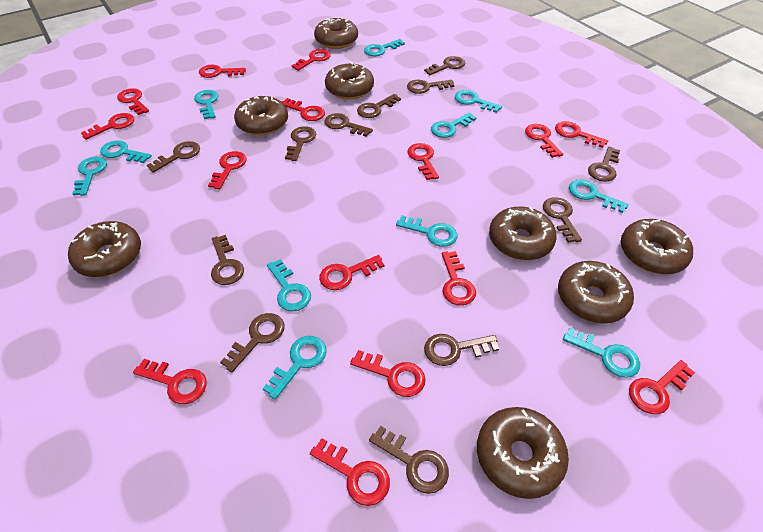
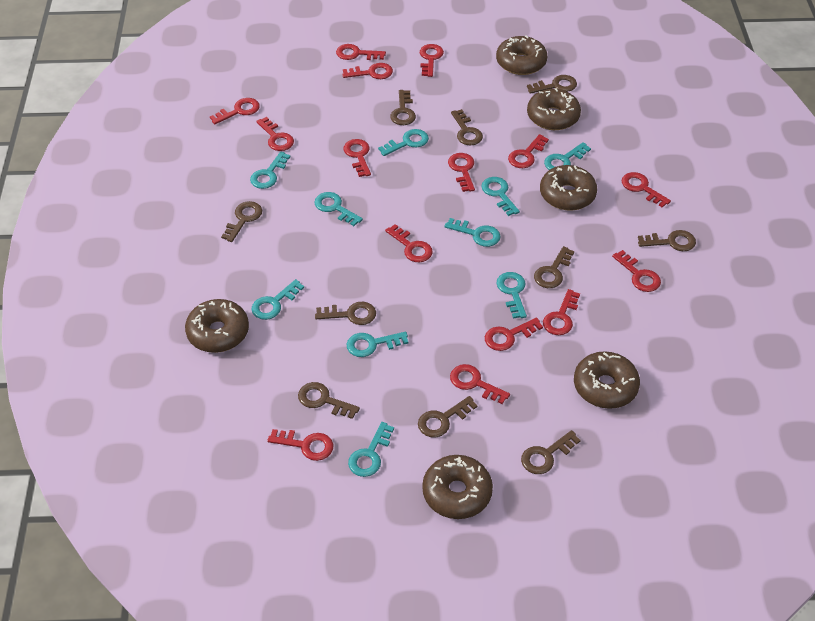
brown donut: [68,221,141,277] [234,96,288,135] [314,17,358,49] [325,62,374,99] [477,407,569,499] [489,207,557,260] [558,261,634,323] [621,219,693,274] = 8 -> [185,299,249,353] [422,455,493,519] [496,35,547,75] [527,88,581,130] [540,165,597,211] [574,351,640,409] = 6
brown key: [147,141,200,173] [211,235,244,285] [220,313,285,373] [285,126,316,161] [324,113,373,137] [357,94,401,118] [369,426,449,494] [407,80,454,94] [424,56,465,75] [424,334,499,366] [543,197,582,243] [588,146,620,182] = 12 -> [221,201,262,242] [298,382,360,419] [315,302,376,325] [390,90,416,125] [418,396,478,437] [451,109,483,145] [521,430,581,474] [527,75,577,94] [534,246,574,288] [638,230,696,251] = 10
turquoise key: [72,157,107,196] [100,140,152,163] [194,90,219,119] [263,336,327,400] [267,259,311,312] [364,39,405,56] [396,215,458,247] [431,113,476,138] [455,90,502,113] [563,328,640,378] [569,180,629,213] = 11 -> [250,151,291,189] [252,279,304,320] [314,192,363,226] [347,332,408,357] [348,422,394,477] [378,129,429,156] [444,218,501,247] [481,177,520,216] [496,272,527,319] [544,142,591,170] = 10

